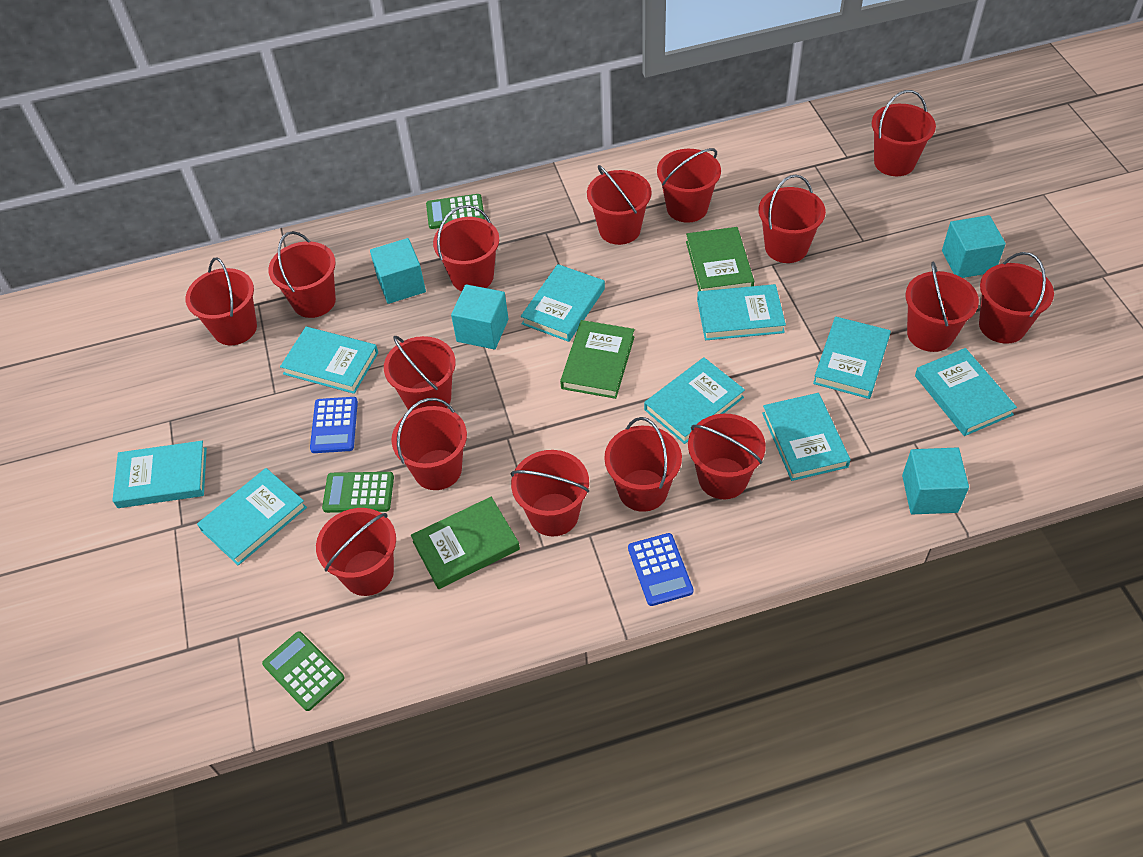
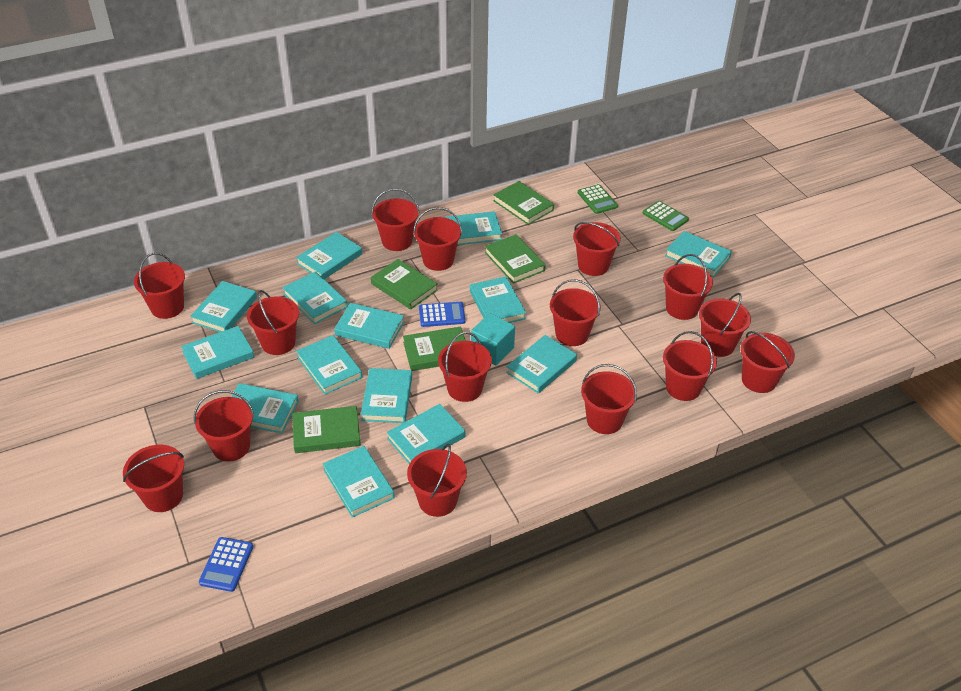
green book: [411,497,520,589] [560,320,634,399] [686,227,754,291] = 3 -> [292,406,361,453] [371,259,438,309] [403,326,466,371] [485,234,546,284] [493,181,554,225] = 5
green calculator: [262,631,344,711] [322,472,394,513] [426,194,485,229] = 3 -> [578,184,618,214] [643,201,689,231] = 2
turquoise book: [112,441,207,508] [197,468,307,565] [280,327,378,394] [521,264,605,342] [644,357,745,444] [697,284,786,340] [762,393,850,481] [813,316,891,399] [915,348,1017,436] = 9 -> [181,326,254,379] [190,281,257,332] [231,383,299,433] [282,271,348,324] [296,232,362,279] [296,335,362,395] [323,446,395,518] [334,303,404,349] [361,368,412,423] [387,404,465,464] [444,211,502,245] [470,276,526,323] [506,335,577,394] [665,231,732,277] = 14
turquoise cube: [370,238,426,304] [451,284,508,349] [902,447,969,514] [942,215,1006,278] = 4 -> [471,313,515,365] = 1

